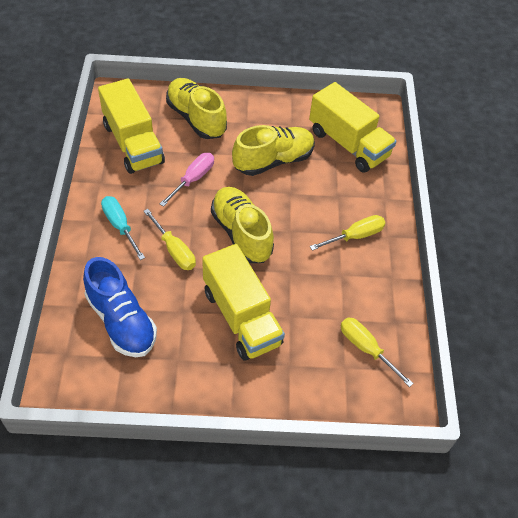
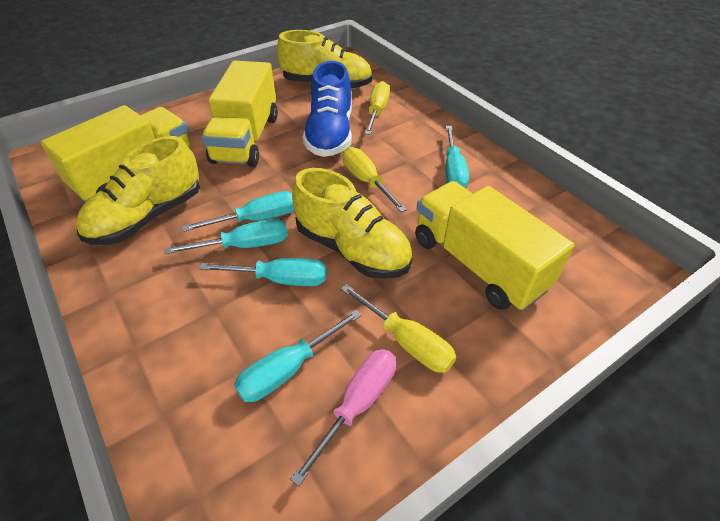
turquoise screwdriver: [101,196,145,260] = 1 -> [165,219,288,254] [182,191,294,232] [199,258,326,286] [234,309,362,402] [445,126,469,188] = 5

